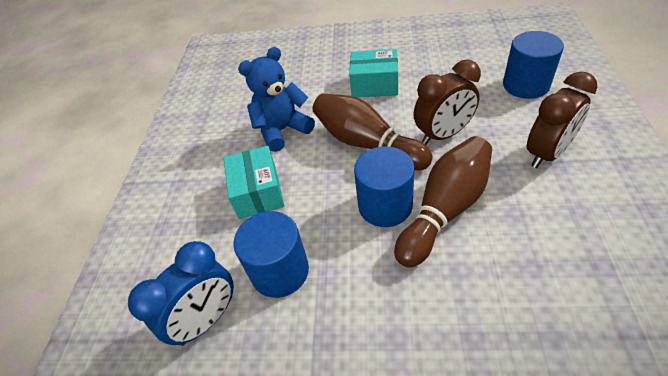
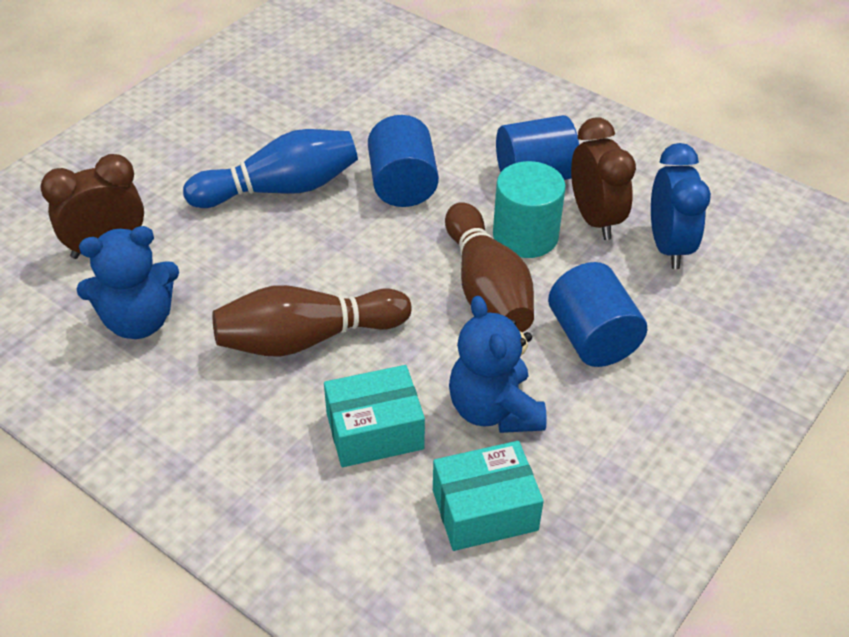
blue bowling pin: none = 0 -> [183,129,358,208] = 1
blue teddy bear: [238,47,315,152] = 1 -> [76,226,179,339] [449,296,547,433] = 2
turquoise cylinder: none = 0 -> [493,161,566,258] = 1

